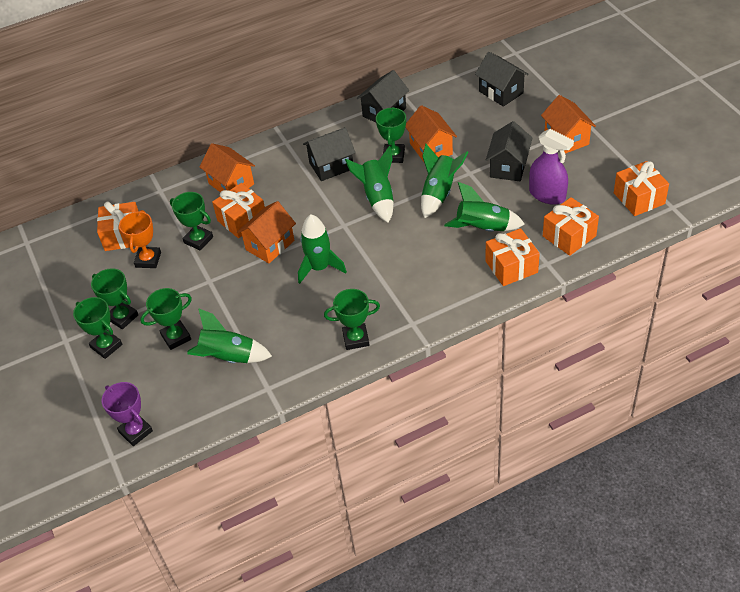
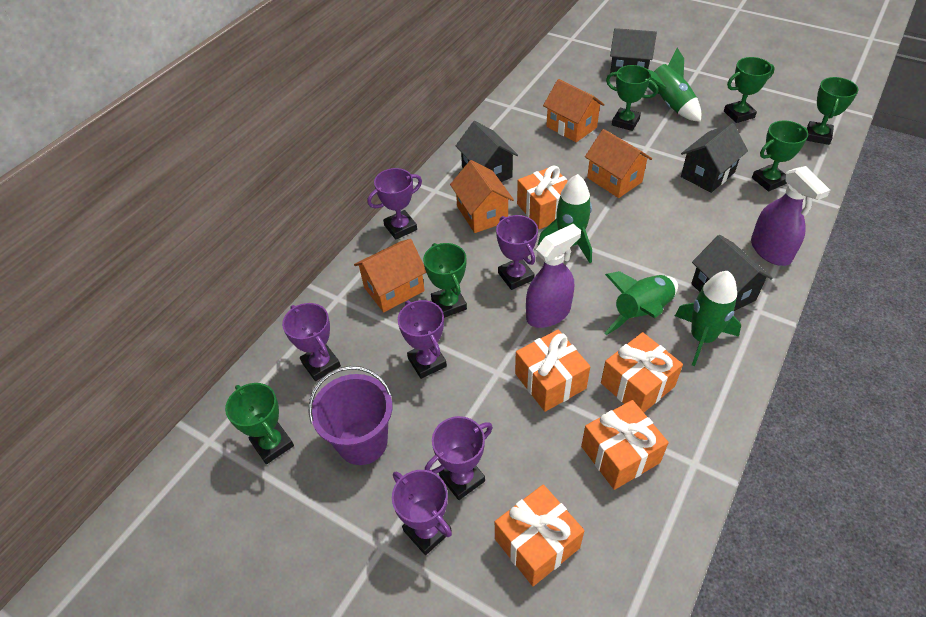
green rocket: [187,308,272,363] [298,214,347,284] [345,146,394,223] [421,144,469,218] [444,182,524,232] = 5 -> [538,174,592,263] [605,271,678,335] [648,48,701,122] [675,271,741,366] = 4
orange trophy: [119,210,161,268] = 1 -> none = 0
purple bucket: none = 0 -> [308,366,392,465] = 1
purple spray bottle: [529,129,574,205] = 1 -> [526,224,581,328] [751,166,830,266] = 2
purple trophy: [101,382,153,446] = 1 -> [282,303,341,381] [367,168,422,240] [392,470,452,555] [398,300,447,379] [425,416,493,500] [496,215,538,290] = 6

